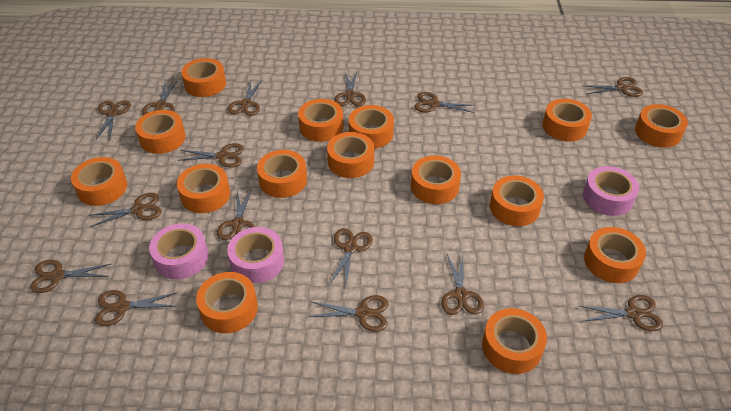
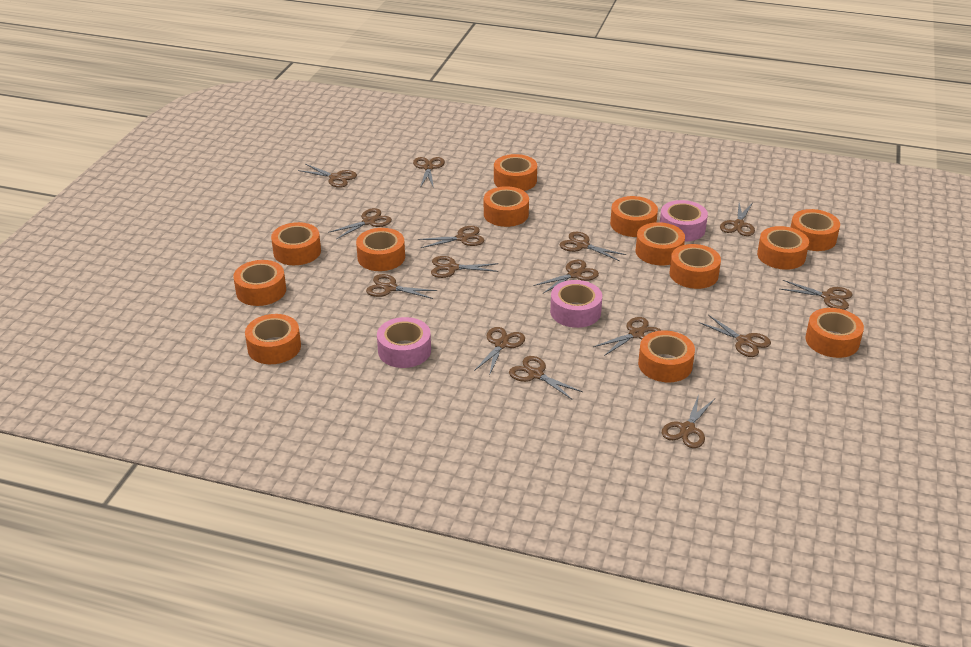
orange tape: [71,157,127,206] [135,110,186,154] [177,164,230,213] [181,58,226,97] [196,272,258,333] [257,150,307,198] [298,99,343,142] [327,132,374,178] [349,105,394,148] [411,156,461,204] [482,308,547,374] [490,176,544,226] [543,99,592,142] [584,227,646,283] [635,104,688,148] = 15 -> [233,260,286,306] [245,314,301,364] [271,222,321,265] [356,228,405,271] [484,186,529,227] [494,154,537,191] [610,196,658,237] [636,222,685,265] [638,330,695,382] [669,244,721,289] [757,226,809,270] [791,209,840,251] [805,308,864,358] = 13

